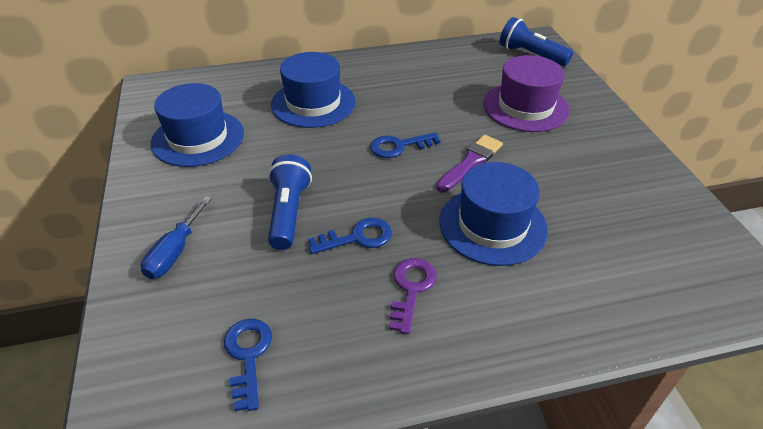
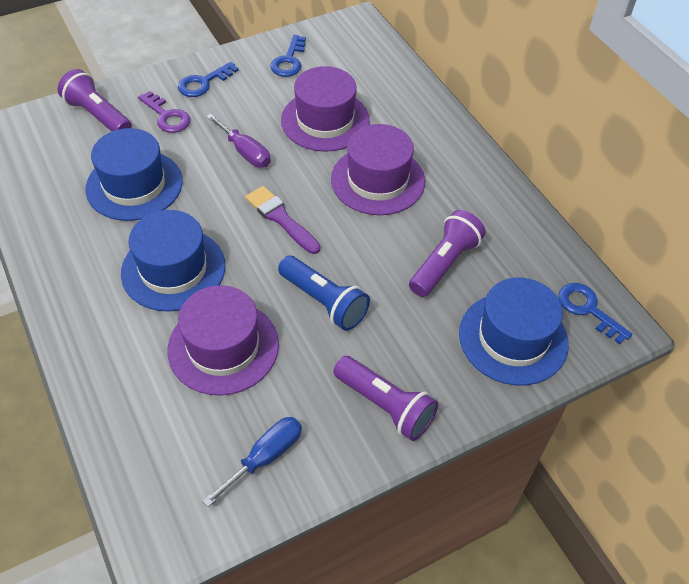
blue flashlight: [268,154,312,250] [500,17,573,66] = 2 -> [278,256,370,331] = 1
purple flashlight: none = 0 -> [58,69,132,132] [333,356,438,441] [409,210,486,297] = 3
purple hat: [483,55,570,132] = 1 -> [167,285,279,396] [281,66,370,152] [331,124,425,215] = 3
purple screwdriver: none = 0 -> [206,114,271,168] = 1

